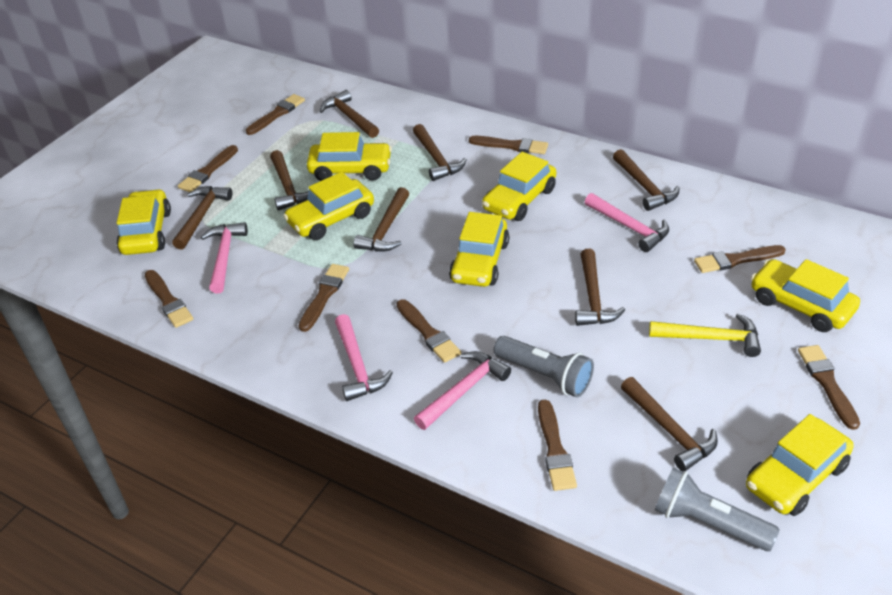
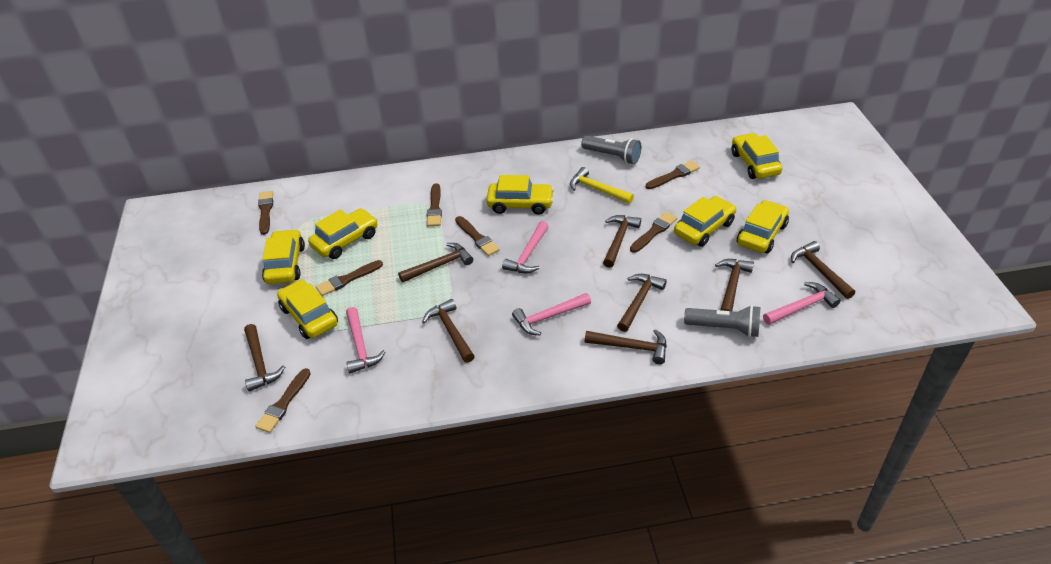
brown brush: [145,270,193,328] [178,145,238,192] [246,94,305,135] [299,264,349,332] [397,299,461,363] [469,136,548,154] [538,399,577,491] [694,245,786,273] [798,345,860,430] = 9 -> [256,368,311,433] [258,191,273,235] [316,260,383,296] [427,183,442,226] [455,216,500,256] [630,212,677,253] [646,161,700,189] = 7

